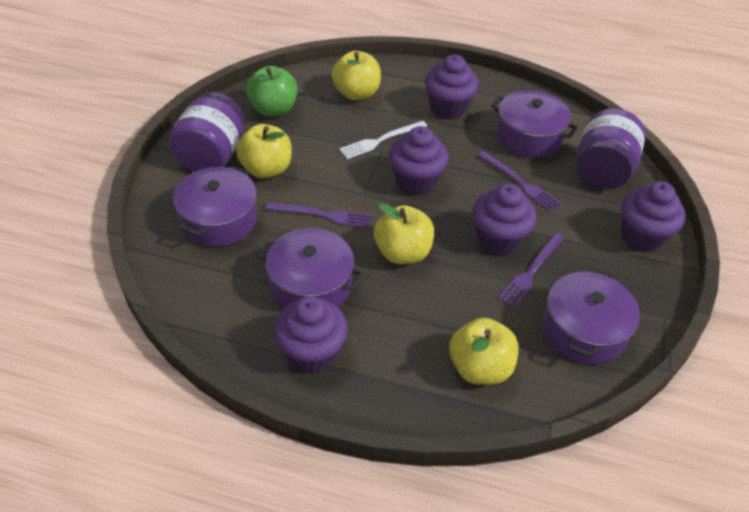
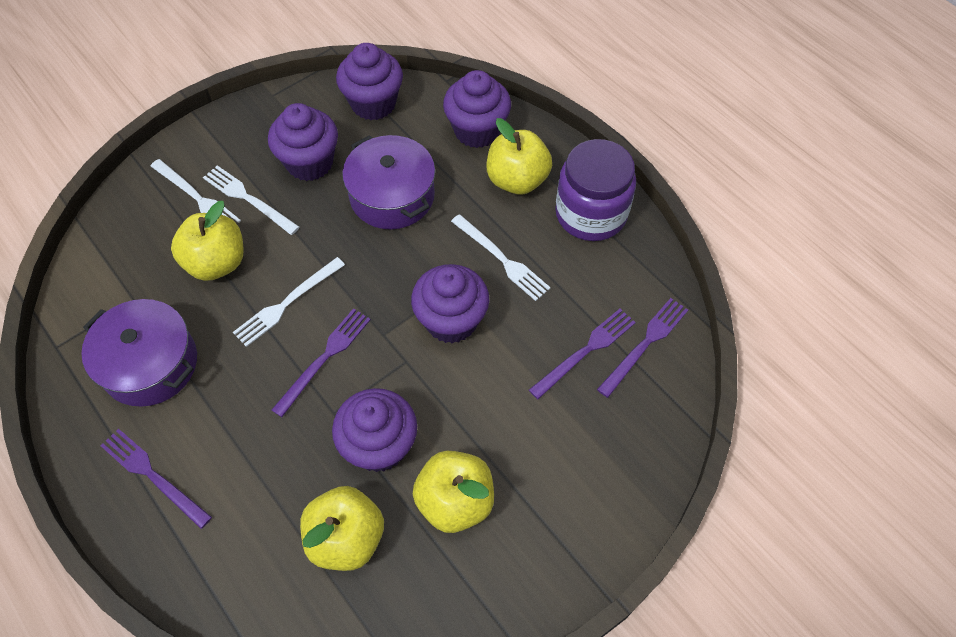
green apple: [246,66,297,117] = 1 -> none = 0
purple fork: [265,202,372,229] [477,151,561,211] [498,233,564,308] = 3 -> [101,428,212,529] [272,308,371,417] [529,309,636,399] [597,298,688,398] = 4
purple jar: [169,92,245,172] [577,108,646,189] = 2 -> [555,139,636,241] = 1
purple pot: [173,166,257,247] [258,228,363,308] [491,90,578,158] [543,269,640,364] = 4 -> [81,299,197,407] [342,135,435,229] = 2
white fork: [339,121,427,159] = 1 -> [151,159,241,223] [203,165,300,235] [233,257,345,347] [451,214,551,301] = 4

